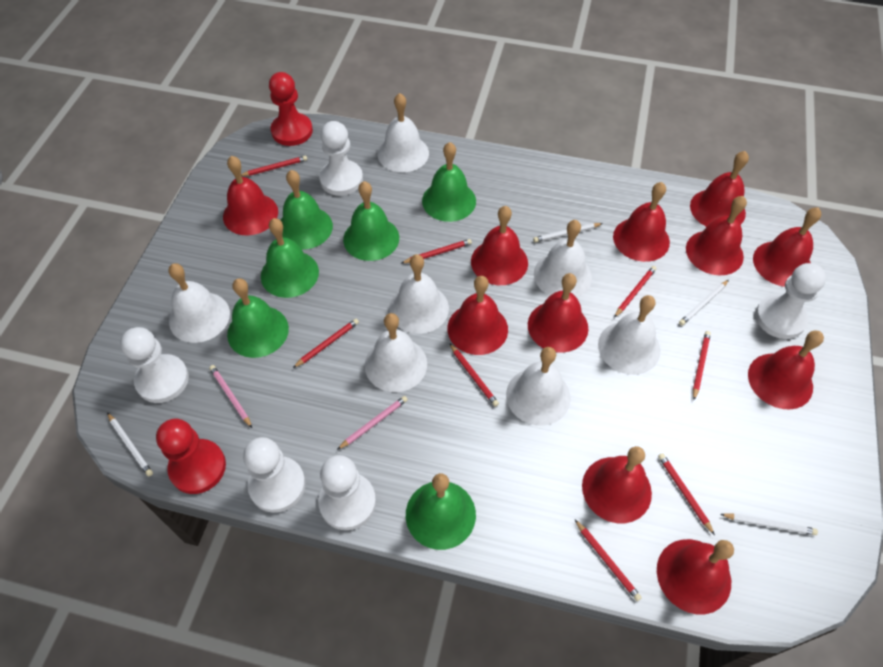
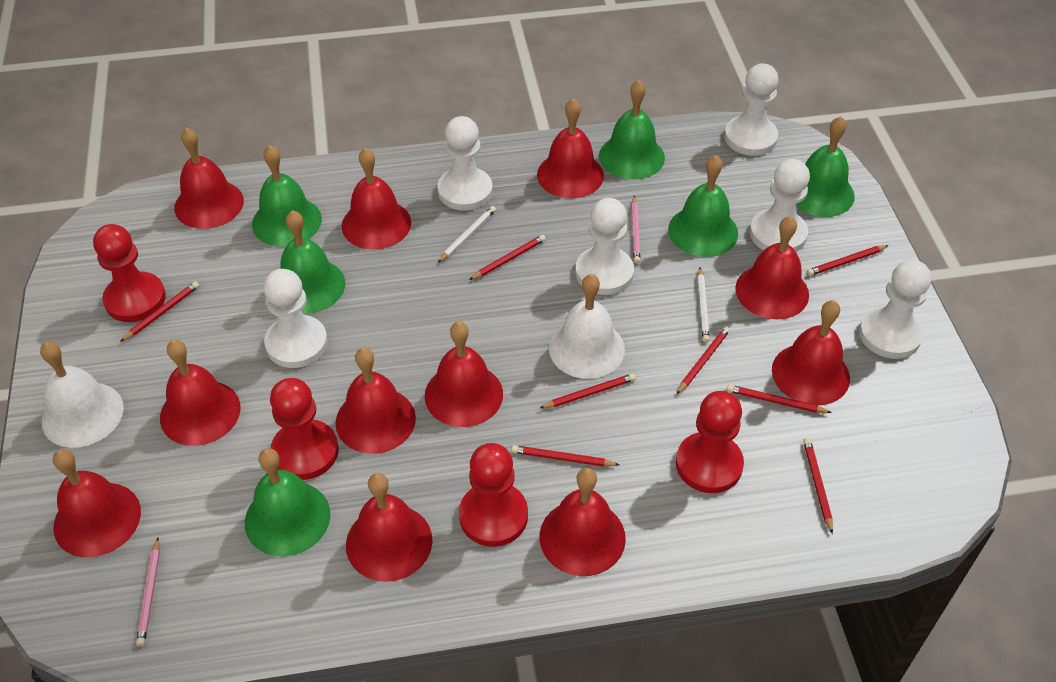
red pawn: [156,419,226,494] [269,72,313,146] = 2 -> [93,224,166,322] [270,378,339,480] [459,443,528,547] [676,391,744,493] = 4
white bell: [168,263,230,343] [365,313,427,392] [377,93,429,172] [389,254,449,334] [506,347,571,426] [534,220,592,297] [598,295,660,374] = 7 -> [40,342,124,448] [549,274,625,379] = 2
white pawn: [120,327,189,403] [243,437,306,513] [318,455,376,530] [319,121,363,196] [755,263,826,339] = 5 -> [263,269,328,368] [437,116,493,211] [575,198,634,295] [724,63,779,156] [750,159,810,252] [859,260,931,359] = 6
white pencil: [107,413,153,477] [533,223,603,242] [679,280,729,326] [720,513,818,535] = 4 -> [438,206,496,263] [697,267,710,342] = 2

